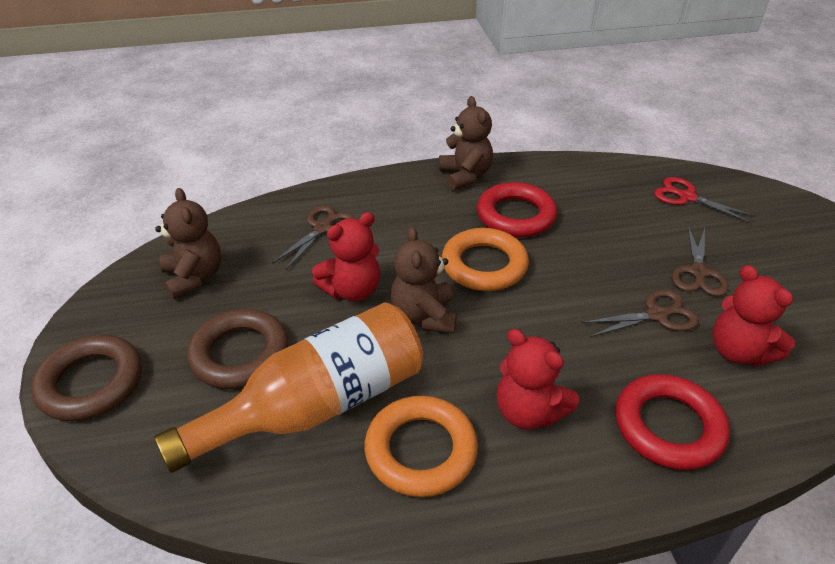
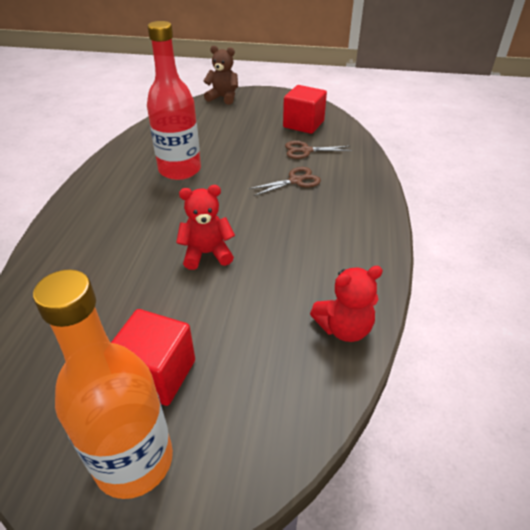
brown ring: [31,335,142,421] [187,309,289,389] = 2 -> none = 0
brown scissors: [272,205,354,270] [582,289,699,337] [672,226,728,296] = 3 -> [248,167,321,196] [285,141,352,159] = 2
brown teddy bear: [155,188,221,299] [390,226,457,334] [439,96,493,190] = 3 -> [204,46,238,105] = 1
orange ring: [365,396,478,497] [442,228,529,291] = 2 -> none = 0
red bottle: none = 0 -> [147,21,201,180] = 1
red cube: none = 0 -> [111,309,195,406] [283,85,327,134] = 2
red ring: [477,182,557,237] [615,374,730,470] = 2 -> none = 0
red scissors: [654,177,756,223] = 1 -> none = 0
red teddy bear: [312,212,380,302] [497,329,579,430] [712,265,795,366] = 3 -> [176,185,235,270] [310,266,383,342] = 2

